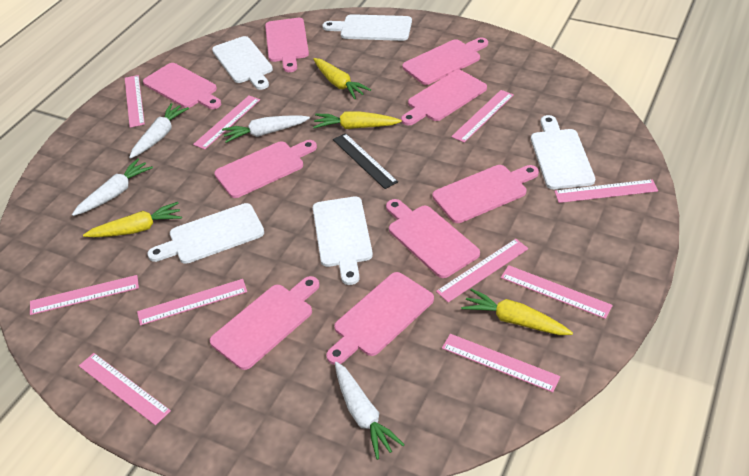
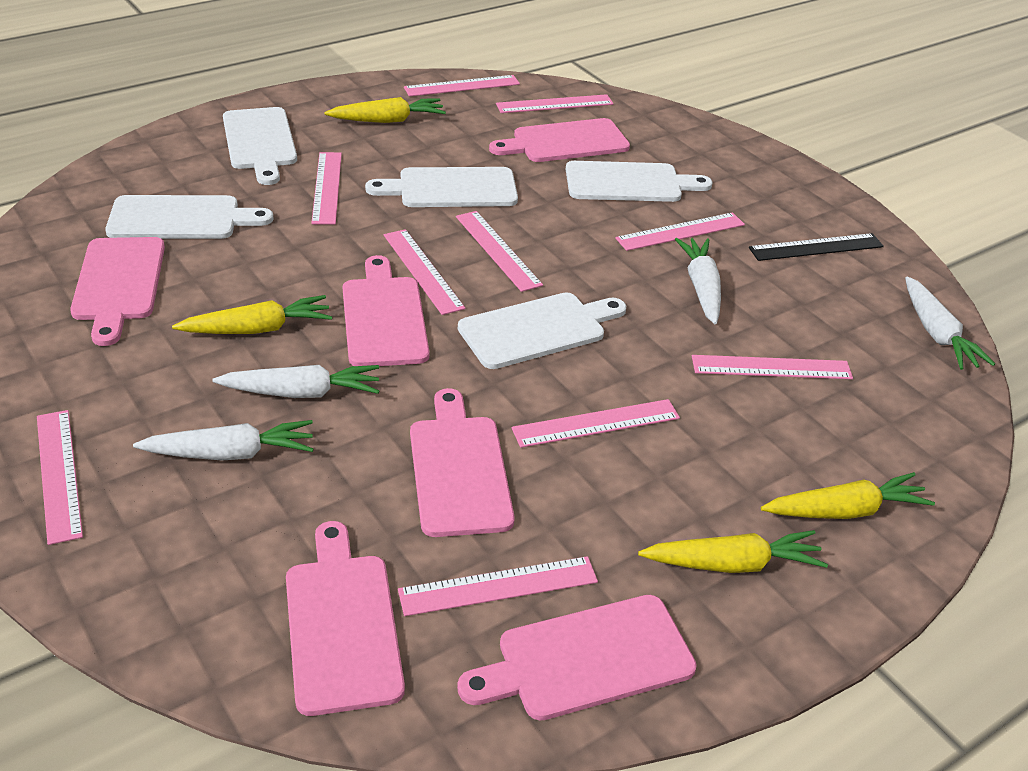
pink cutting board: [143,63,221,109] [210,276,319,370] [214,140,317,198] [265,18,309,72] [326,272,434,365] [386,199,480,278] [401,70,487,125] [402,37,488,85] [433,165,539,223] = 9 -> [70,237,165,346] [286,521,405,716] [343,255,429,366] [410,388,515,537] [457,595,697,721] [489,118,630,162] = 6

